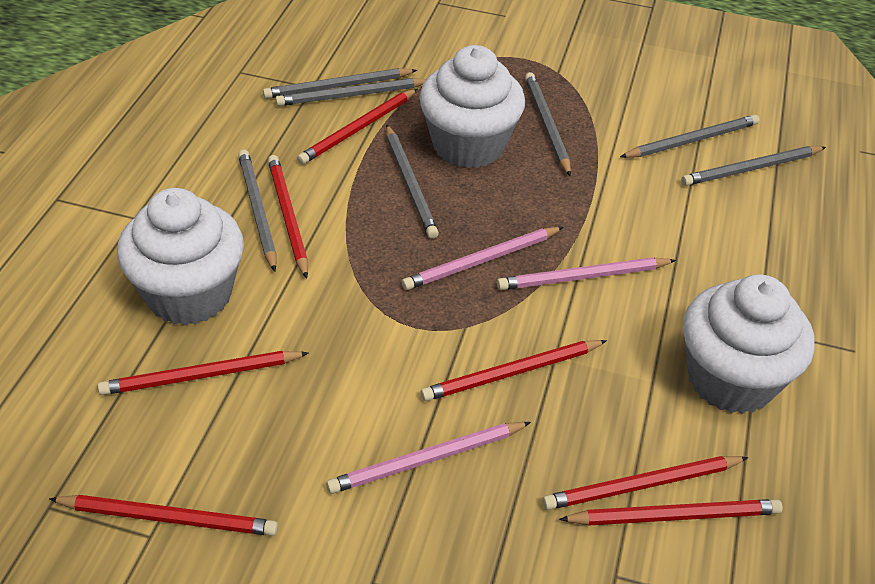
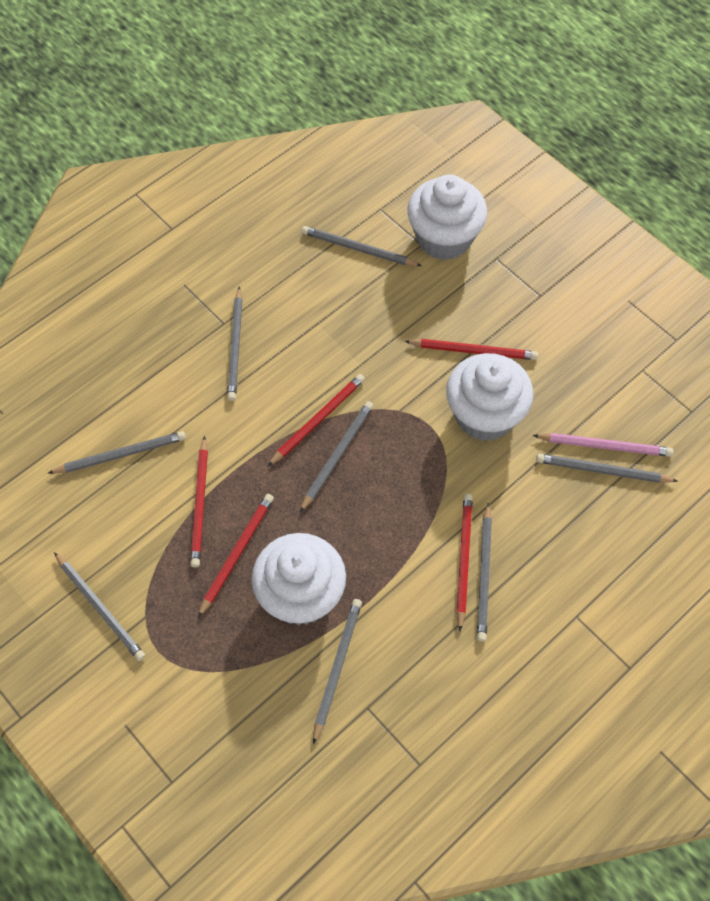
grey pencil: [238,150,277,272] [263,68,417,99] [275,78,426,106] [386,124,439,239] [525,72,571,177] [620,115,759,158] [681,146,826,186] = 7 -> [48,431,186,474] [54,552,145,661] [227,286,243,401] [300,401,374,512] [302,226,422,266] [313,599,362,745] [477,503,492,642] [536,454,677,483] = 8
pink pencil: [326,422,531,494] [402,227,563,290] [497,257,676,290] = 3 -> [533,433,674,457] = 1
red pencil: [49,495,278,536] [98,351,309,395] [268,155,308,279] [297,88,418,164] [421,340,607,401] [542,456,748,510] [559,499,782,526] = 7 -> [190,436,208,567] [198,494,274,617] [268,374,365,466] [405,339,538,360] [456,494,473,631] = 5

